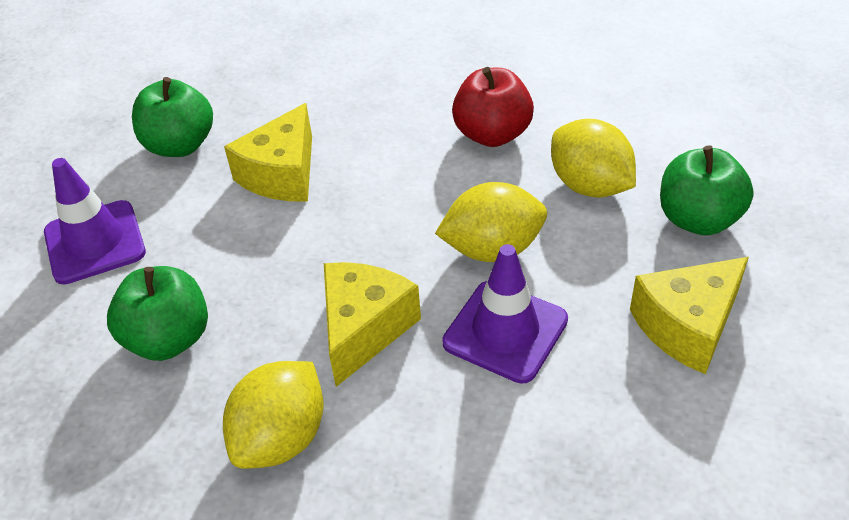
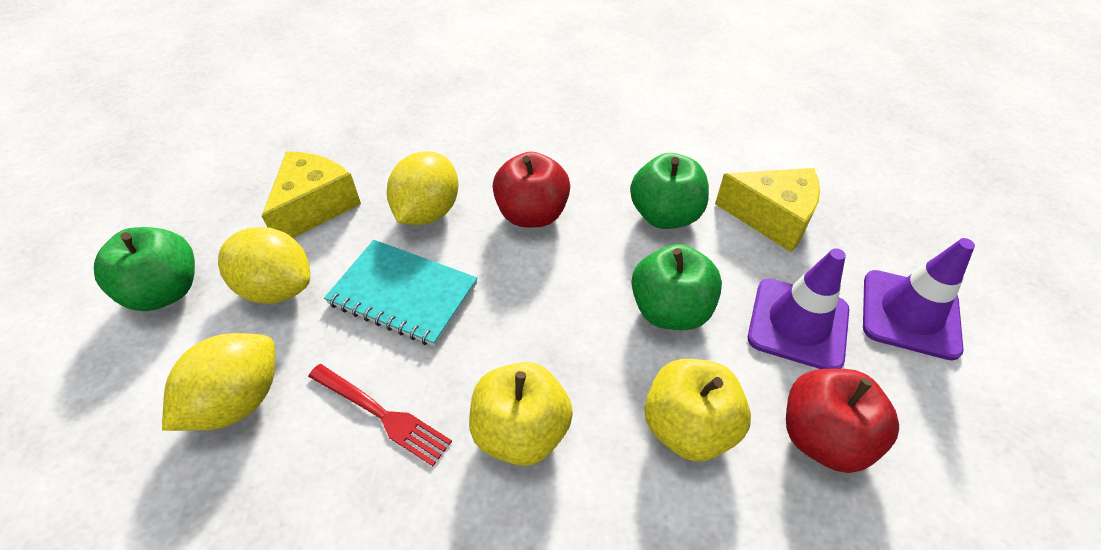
red apple: [452,67,534,147] = 1 -> [492,152,570,227] [786,369,899,473] = 2
red fork: none = 0 -> [308,364,452,466] = 1
turquoise notebook: none = 0 -> [324,240,478,346] = 1
yellow apple: none = 0 -> [469,362,573,466] [644,359,751,462] = 2
yellow cheese: [224,103,312,201] [324,262,421,387] [630,257,749,374] = 3 -> [262,151,361,238] [715,168,820,252] = 2

